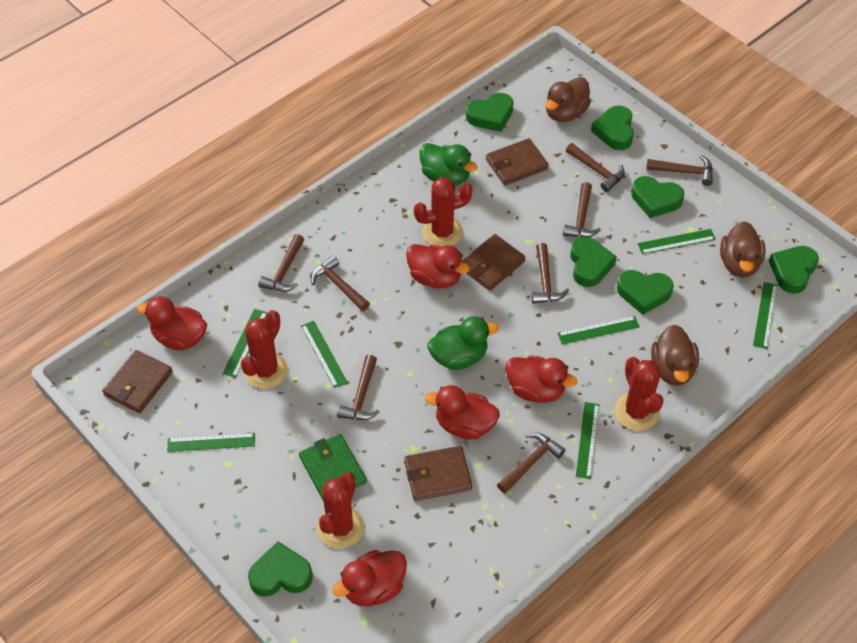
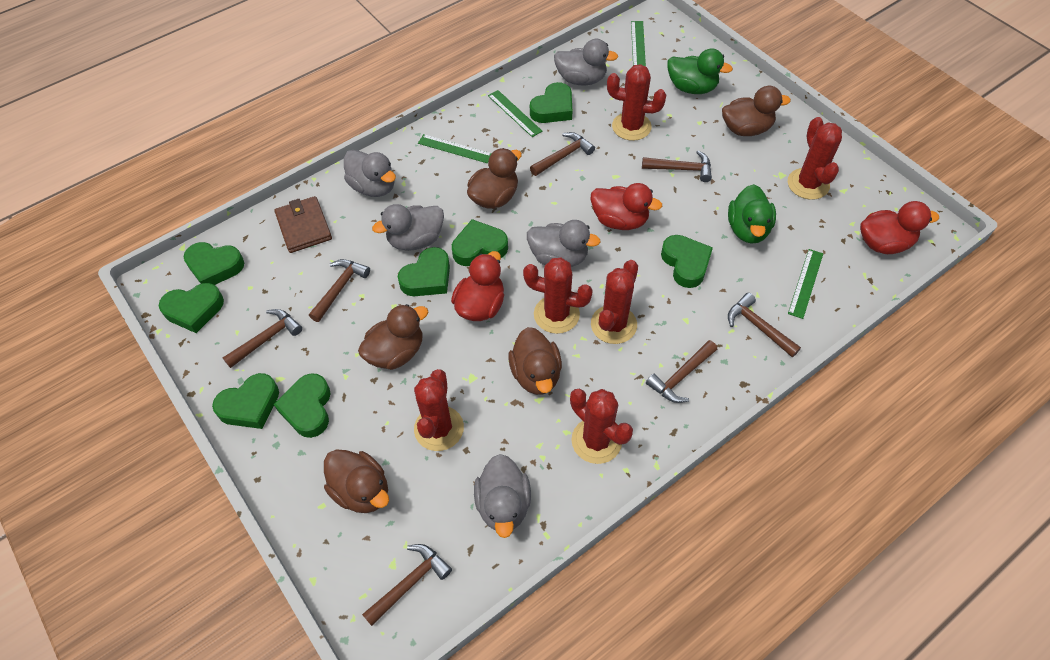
brown duck: [545,77,591,122] [651,325,699,386] [720,222,766,278] = 3 -> [324,449,389,513] [358,304,428,370] [467,148,522,209] [508,327,562,395] [722,86,791,136] = 5
brown hammer: [258,234,304,292] [311,255,370,311] [337,355,380,420] [497,433,566,493] [532,243,569,304] [563,182,601,237] [566,143,625,192] [646,155,713,186] = 8 -> [223,309,302,368] [309,259,370,322] [362,544,452,626] [530,132,595,176] [642,151,712,182] [646,340,717,403] [728,293,801,357] = 7
brown wallet: [102,350,173,413] [404,446,472,501] [462,234,526,291] [486,138,548,186] = 4 -> [274,196,332,253] = 1
green heart: [248,541,313,597] [466,93,513,132] [570,237,617,287] [591,106,634,150] [617,270,673,315] [631,176,684,218] [769,246,819,294] = 7 -> [159,283,224,333] [184,242,244,285] [212,373,279,429] [273,373,331,438] [398,247,450,296] [452,219,508,266] [530,82,572,123] [661,235,713,288] = 8
green ruler: [167,433,255,452] [222,309,267,378] [301,321,348,388] [558,316,640,345] [576,402,600,479] [637,229,716,254] [753,282,778,349] = 7 -> [418,134,492,163] [488,90,543,137] [631,21,646,66] [788,249,823,319] = 4
green wallet: [299,434,367,500] = 1 -> none = 0
grey duck: none = 0 -> [344,150,396,197] [372,204,444,251] [474,454,531,538] [527,220,601,267] [554,39,618,86] = 5
red cactus: [241,310,288,389] [317,472,364,549] [414,178,473,246] [615,357,664,431] = 4 -> [414,369,464,451] [523,258,593,334] [570,389,633,464] [591,260,638,344] [607,64,666,141] [788,117,842,200] = 6
red duck: [137,297,207,350] [332,550,407,607] [406,244,470,288] [425,385,500,439] [505,356,577,403] = 5 -> [451,251,504,321] [590,183,662,230] [860,201,939,254] = 3

